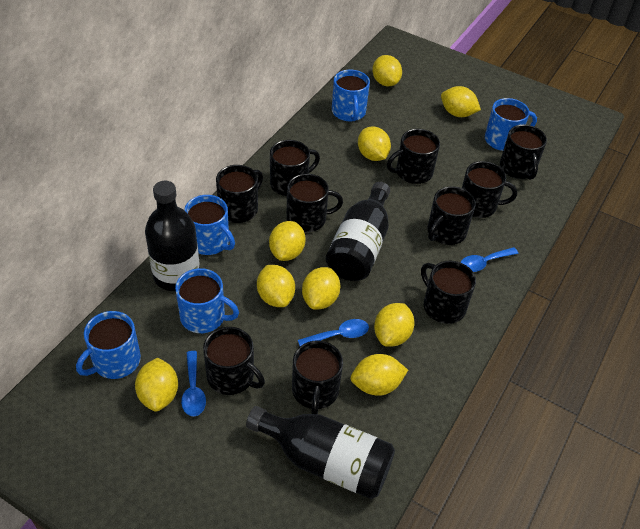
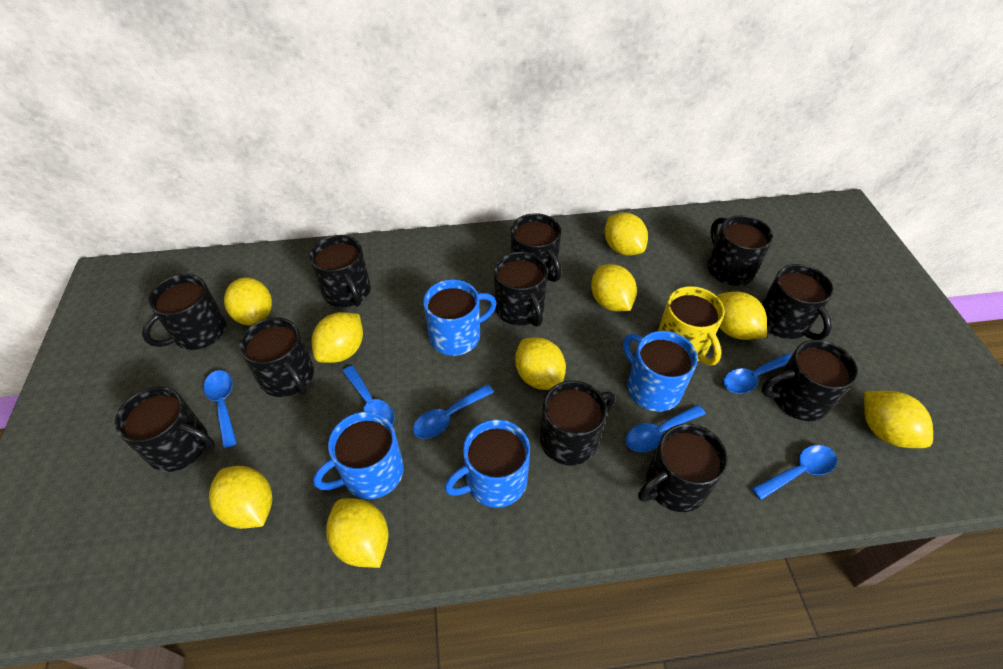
black bottle: [145,181,200,291] [246,406,395,499] [326,182,390,281] = 3 -> none = 0
black mug: [203,327,265,395] [216,165,263,223] [270,140,320,196] [286,174,343,232] [292,341,343,414] [387,129,440,184] [421,261,476,324] [427,186,476,245] [462,161,517,218] [500,125,547,180] = 10 -> [114,386,215,472] [142,274,226,350] [239,317,314,397] [309,235,371,307] [494,252,547,327] [511,213,561,282] [540,381,615,466] [638,424,728,512] [707,215,773,286] [761,340,858,421] [762,264,833,340] = 11
blue mug: [76,311,141,379] [175,268,239,333] [184,195,235,255] [332,70,370,121] [485,98,537,151] = 5 -> [313,412,404,499] [423,279,497,356] [444,419,530,508] [623,331,698,412] = 4
blue spoon: [181,351,206,416] [298,319,369,346] [461,247,518,272] = 3 -> [204,370,237,448] [342,366,394,425] [413,384,494,439] [626,405,706,452] [723,353,792,394] [751,445,837,500] = 6
yellow mug: none = 0 -> [658,286,725,365] = 1

